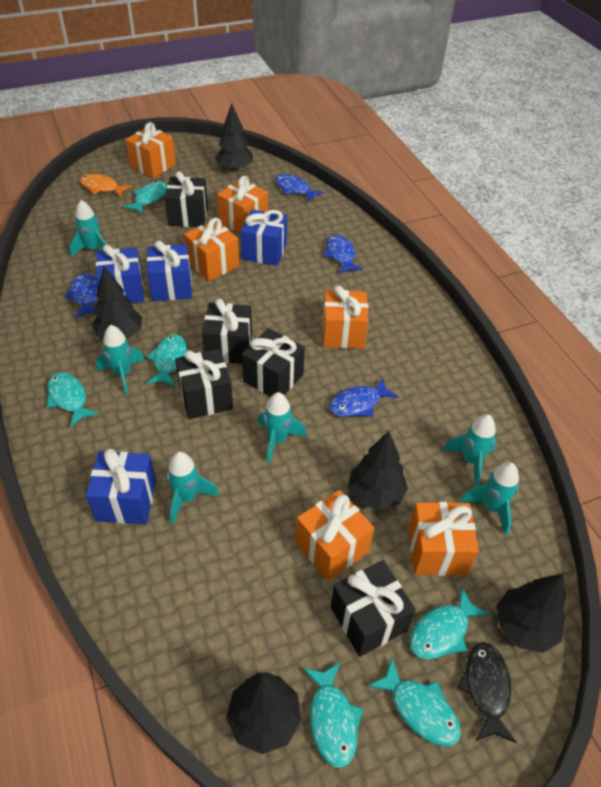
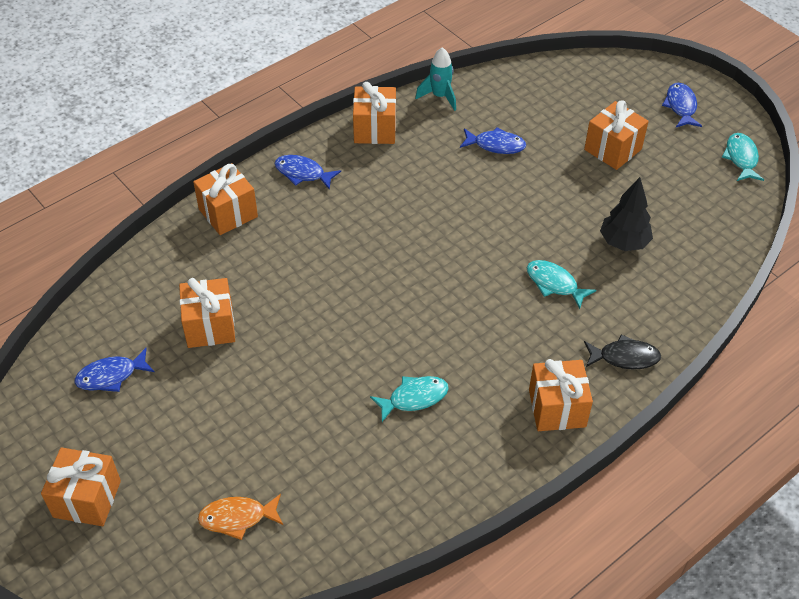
black gift: [165,171,208,227] [175,349,233,419] [202,299,252,364] [242,328,305,397] [331,560,416,657] = 5 -> none = 0
black tree: [92,266,142,339] [215,104,253,172] [226,673,302,754] [349,431,408,510] [496,574,566,653] = 5 -> [600,177,653,251] = 1
blue gift: [86,448,156,524] [96,245,144,303] [147,240,192,301] [241,209,287,266] = 4 -> none = 0
turquoise fish: [47,372,99,427] [123,181,167,214] [147,334,187,387] [303,662,363,768] [368,658,461,746] [410,587,489,660] = 6 -> [370,376,449,422] [527,260,596,309] [722,133,764,181] = 3
turquoise rocket: [69,200,107,257] [96,325,145,395] [167,452,219,524] [258,392,307,463] [443,414,497,487] [460,462,519,535] = 6 -> [415,47,456,111] = 1

